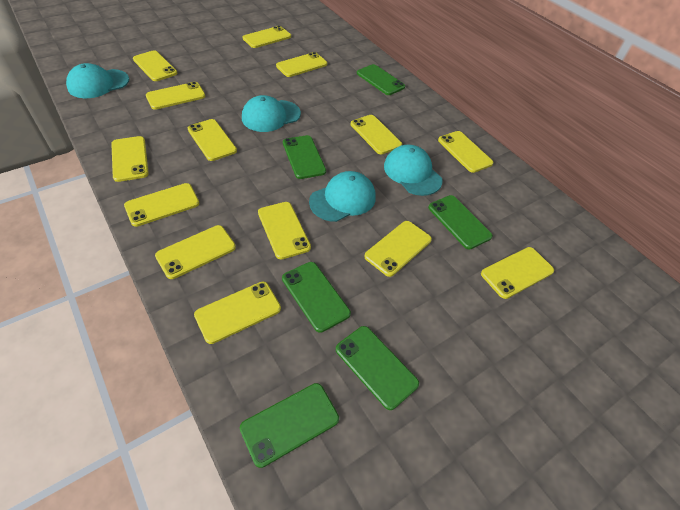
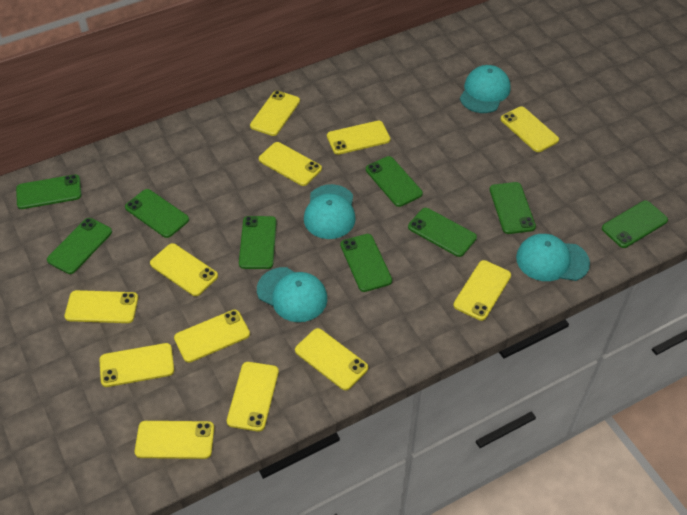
green phone: [240,383,339,468] [282,262,351,333] [283,135,326,179] [336,326,419,410] [357,64,405,95] [428,195,493,249] = 6 -> [16,174,81,209] [47,218,112,274] [125,189,189,238] [239,216,277,269] [340,234,392,292] [366,156,423,207] [408,208,477,257] [490,182,536,234] [602,200,668,248] = 9
yellow phone: [111,136,149,182] [124,183,200,227] [133,50,177,81] [146,82,205,110] [155,225,236,279] [188,119,237,161] [194,282,281,344] [243,26,291,48] [258,202,311,259] [276,52,327,77] [351,115,402,154] [364,221,432,277] [438,131,494,173] [481,247,554,299] = 14 -> [64,290,138,323] [99,343,174,387] [135,421,214,459] [150,243,218,296] [174,310,250,363] [227,362,279,432] [250,91,300,136] [259,142,322,186] [295,328,368,390] [327,121,390,155] [453,260,511,321] [501,106,559,152] = 12

